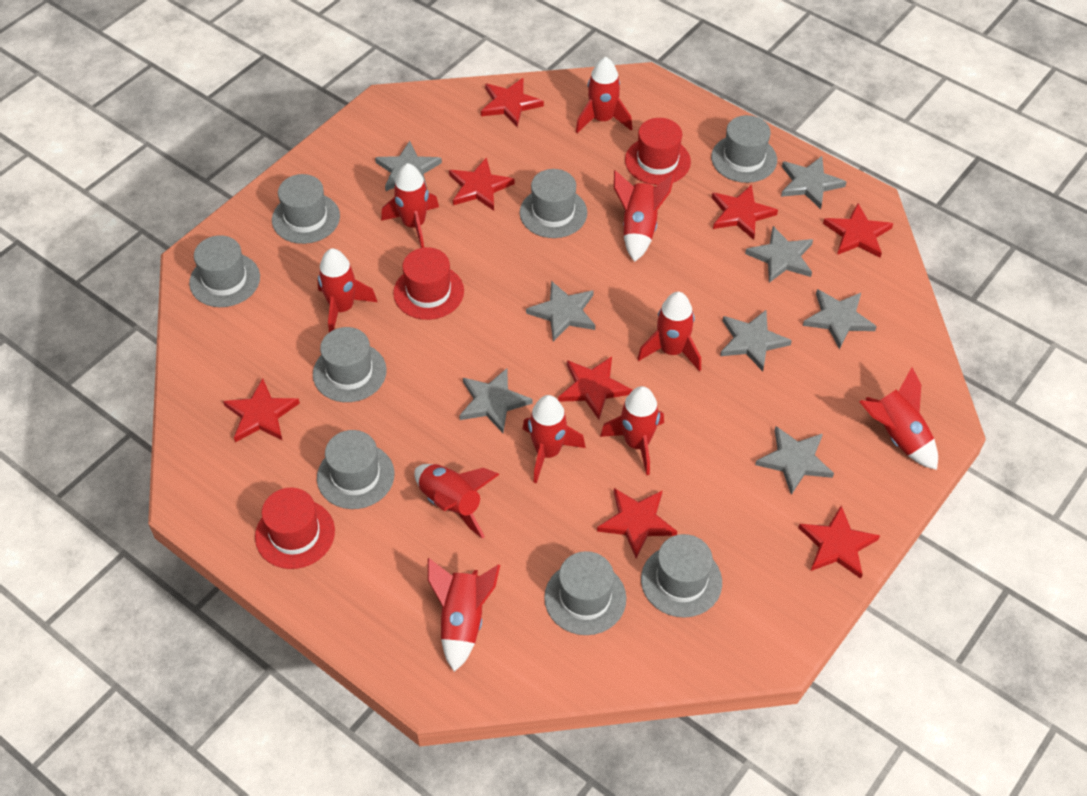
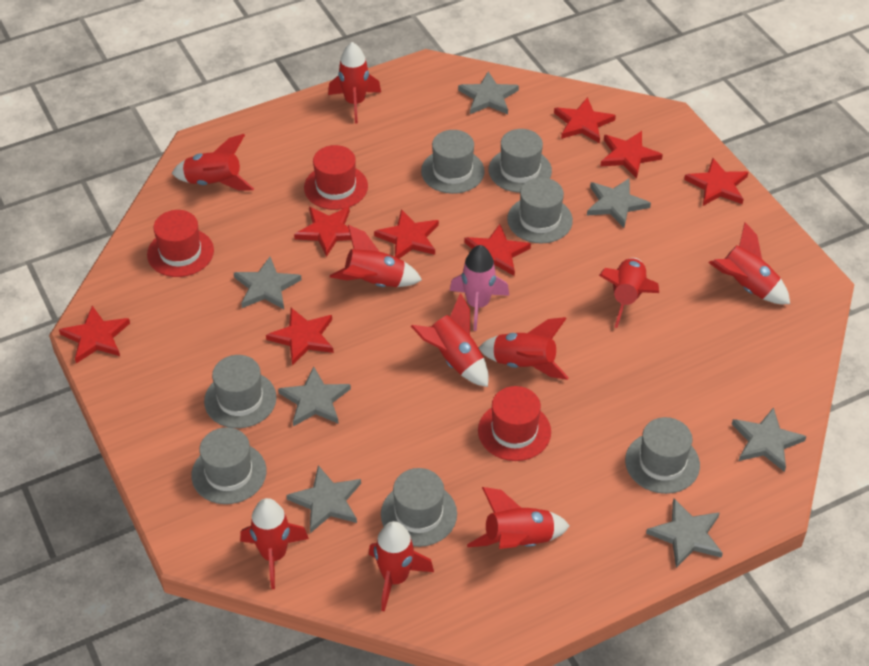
grey hat: [189,235,260,307] [272,174,340,244] [313,327,387,402] [317,430,394,509] [520,169,587,238] [544,551,626,635] [641,534,722,618] [711,115,777,183] = 8 -> [191,427,266,504] [204,355,277,428] [381,468,457,547] [421,130,485,194] [489,129,552,193] [507,177,573,244] [625,417,700,494] = 7
grey star: [375,141,442,191] [459,368,533,433] [526,281,595,341] [720,310,792,371] [745,226,813,283] [755,426,834,495] [781,156,846,209] [803,289,877,349] = 8 -> [234,257,302,309] [278,366,351,427] [286,465,361,533] [458,71,519,114] [587,178,651,228] [646,499,723,568] [732,407,806,472] = 7
pink rocket: none = 0 -> [450,245,509,331] = 1

